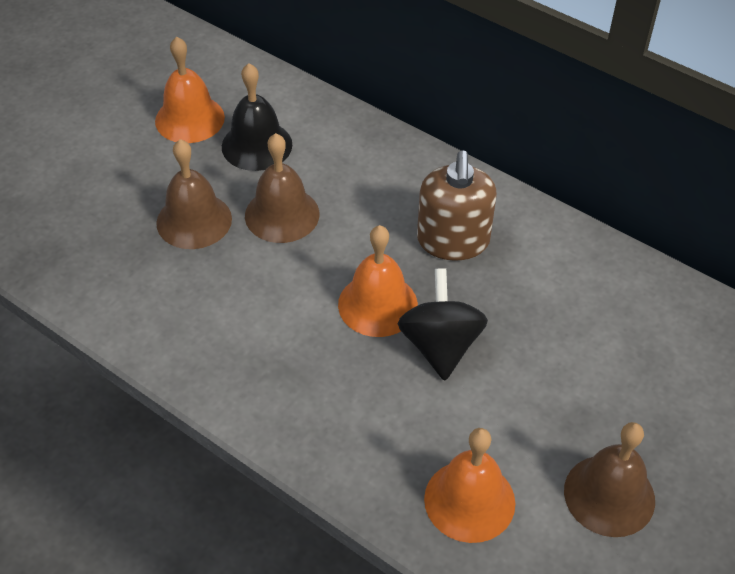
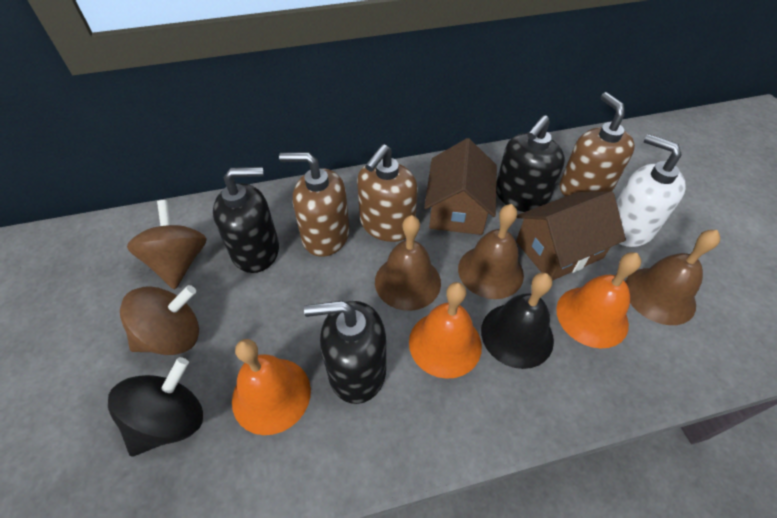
black soap dispenser: none = 0 -> [213,167,279,273] [304,300,386,404] [496,115,565,212] = 3
brown house: none = 0 -> [424,138,497,235] [516,191,626,281] = 2
brown soap dispenser: [417,151,497,261] = 1 -> [279,152,350,257] [357,144,418,242] [560,92,635,197] = 3
brown spinning top: none = 0 -> [120,285,199,355] [127,200,207,289] = 2
white soap dispenser: none = 0 -> [616,134,686,247] = 1

